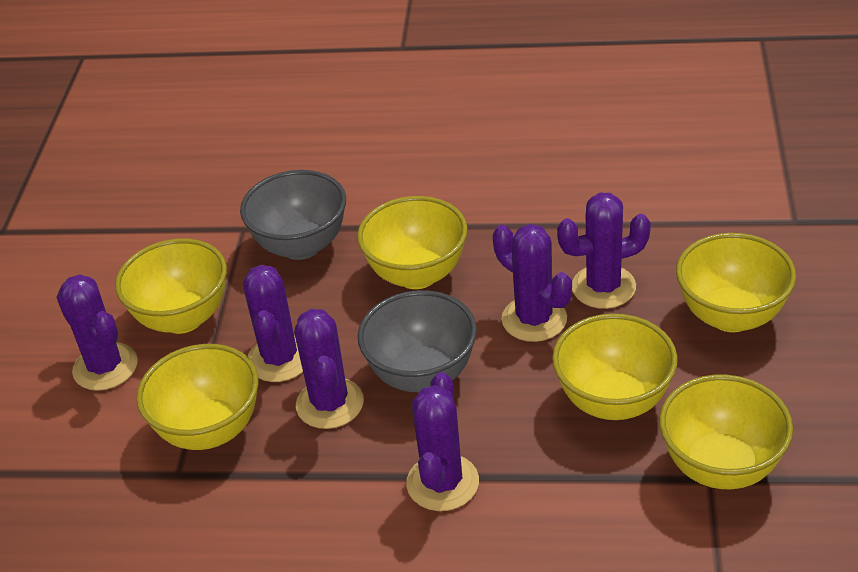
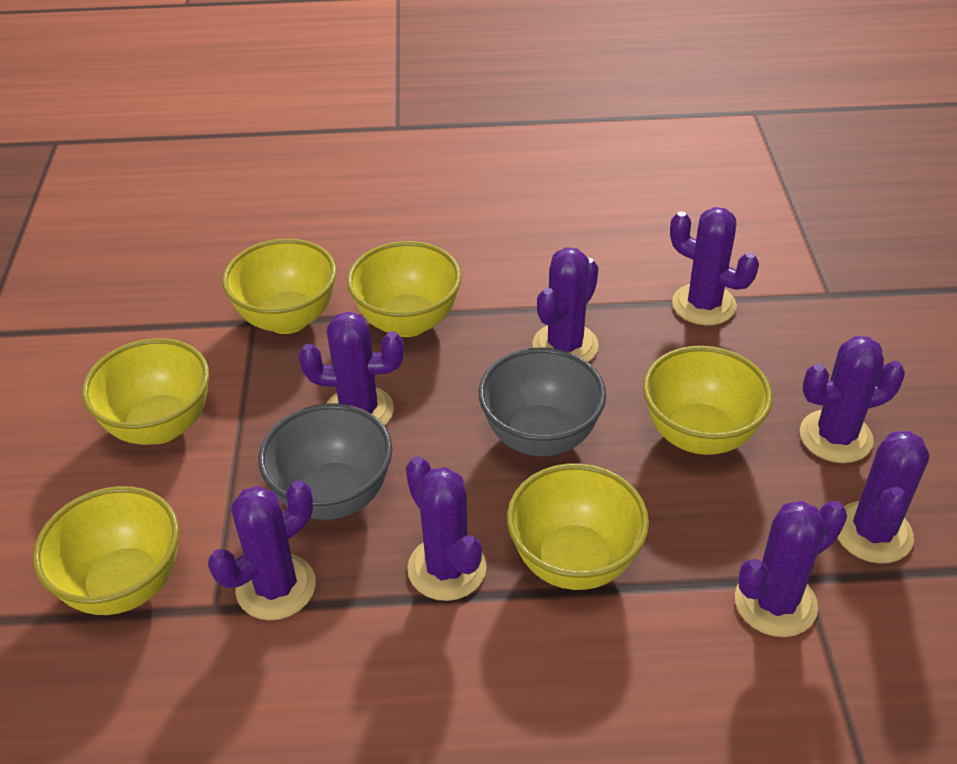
purple cactus: [56,274,138,391] [243,265,303,382] [294,309,364,429] [406,372,479,511] [493,224,572,342] [557,193,651,309] = 6 -> [208,480,316,620] [298,311,404,426] [406,457,487,601] [533,247,599,362] [670,207,759,326] [735,501,847,637] [800,336,905,463] [837,431,929,564] = 8

